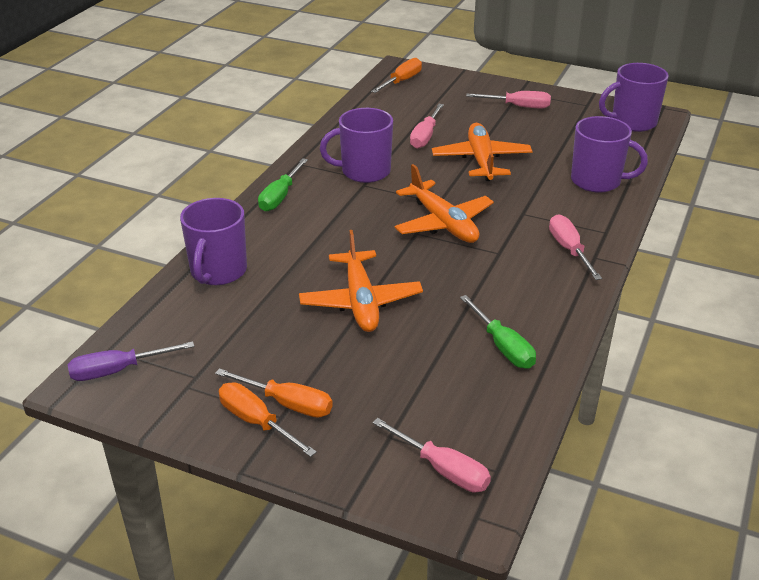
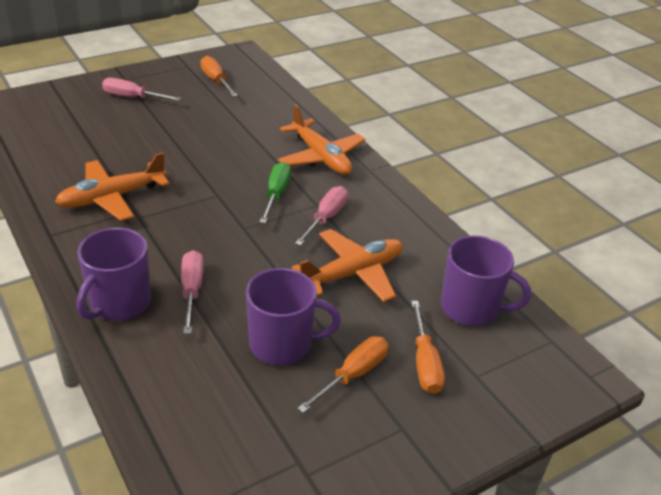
green screwdriver: [258,158,308,211] [460,295,536,369] = 2 -> [259,162,291,224] = 1
pink screwdriver: [372,418,491,492] [410,104,444,149] [466,91,551,108] [549,214,602,280] = 4 -> [102,78,181,101] [181,250,204,334] [295,186,348,246] = 3
purple mug: [180,198,247,285] [320,108,393,183] [571,116,648,193] [599,63,669,132] = 4 -> [77,228,151,321] [246,268,341,365] [441,236,531,326] = 3
purple screwdriver: [68,341,195,381] = 1 -> none = 0

